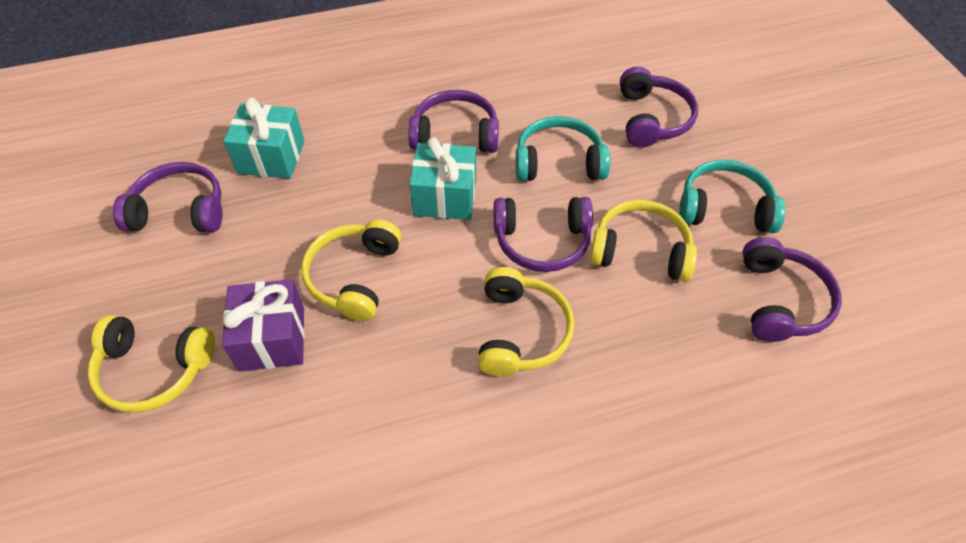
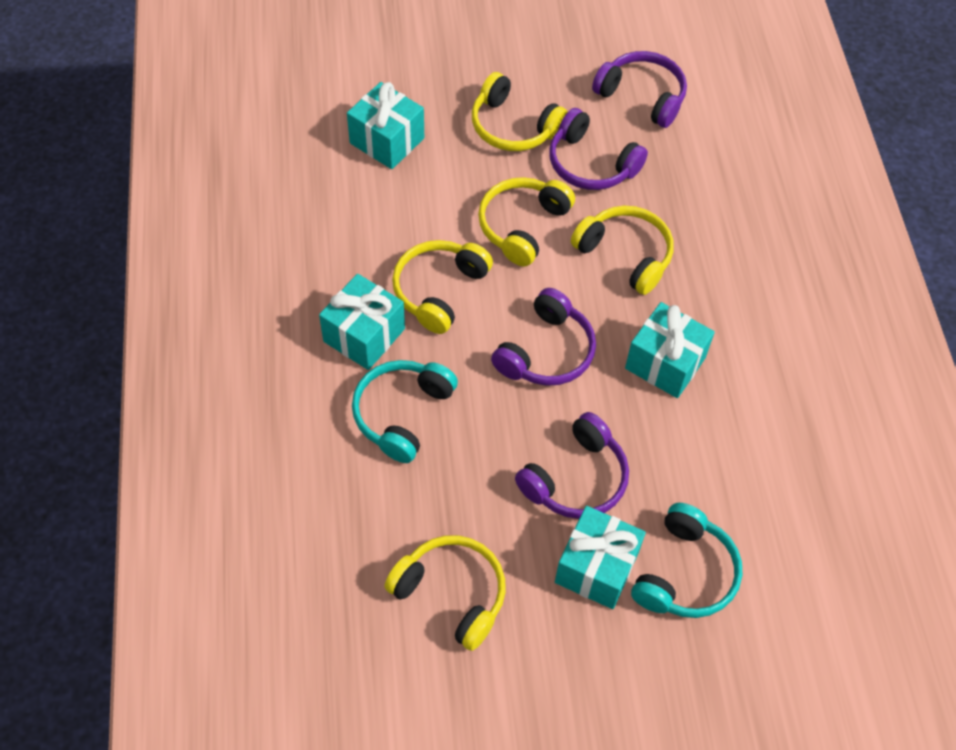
purple gift: [222,279,305,371] = 1 -> none = 0
purple headphones: [113,162,222,232] [408,90,499,153] [494,197,593,272] [620,67,698,148] [742,237,842,342] = 5 -> [491,288,596,386] [515,412,629,519] [549,108,648,190] [592,51,687,128] = 4
turquoise gift: [223,98,304,179] [409,137,476,220] = 2 -> [319,274,405,370] [347,82,424,169] [555,506,646,609] [625,302,715,398] = 4
yellow headphones: [88,315,215,413] [301,219,402,321] [478,267,575,377] [590,200,697,282] = 4 -> [384,535,506,651] [392,240,493,334] [472,72,568,151] [478,177,575,266] [571,206,674,295] = 5

